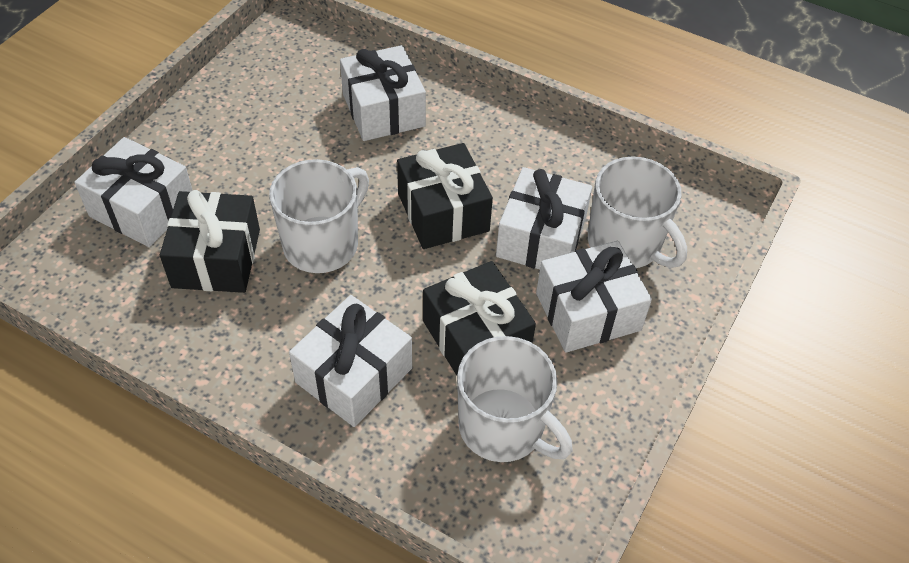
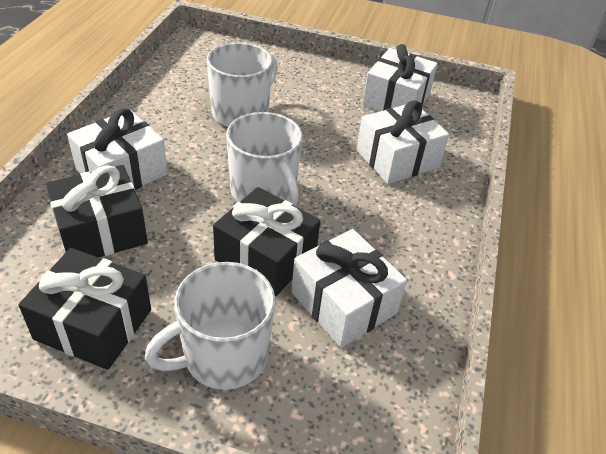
white gift: [74,137,193,247] [289,295,412,427] [340,45,426,141] [496,167,592,269] [536,241,652,353] = 5 -> [67,108,168,190] [291,229,407,348] [356,100,449,184] [362,44,438,111] = 4

